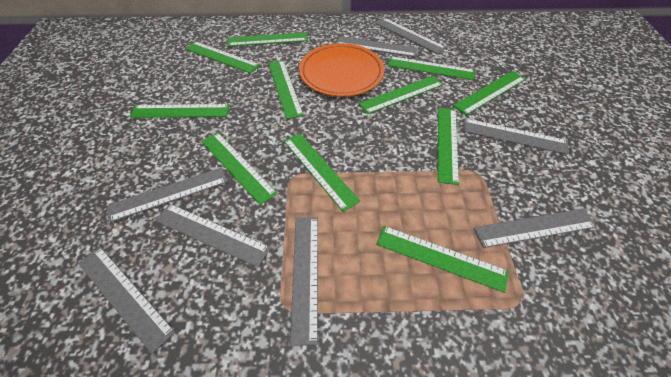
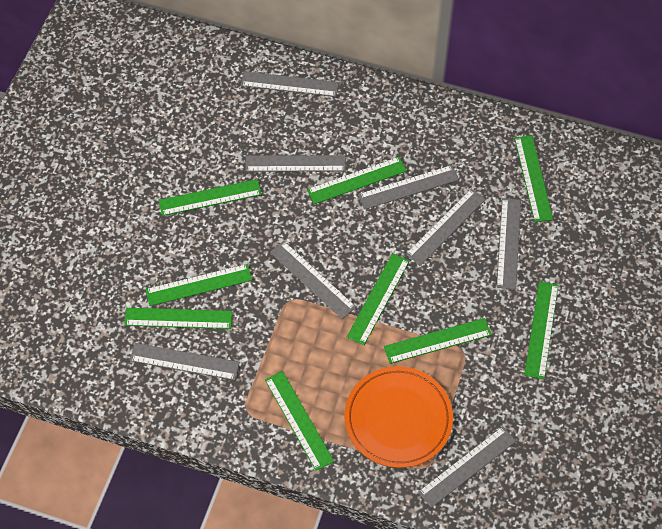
green ruler: [130,104,229,118] [185,41,260,74] [202,132,277,205] [228,32,308,47] [268,60,304,119] [284,133,360,212] [358,76,443,114] [376,226,509,293] [388,56,475,80] [438,108,459,185] [453,71,526,115] = 11 -> [124,308,232,329] [145,264,252,306] [159,179,262,216] [265,371,334,471] [307,157,407,204] [347,253,409,345] [384,318,492,364] [514,135,553,222] [524,281,559,379] = 9

